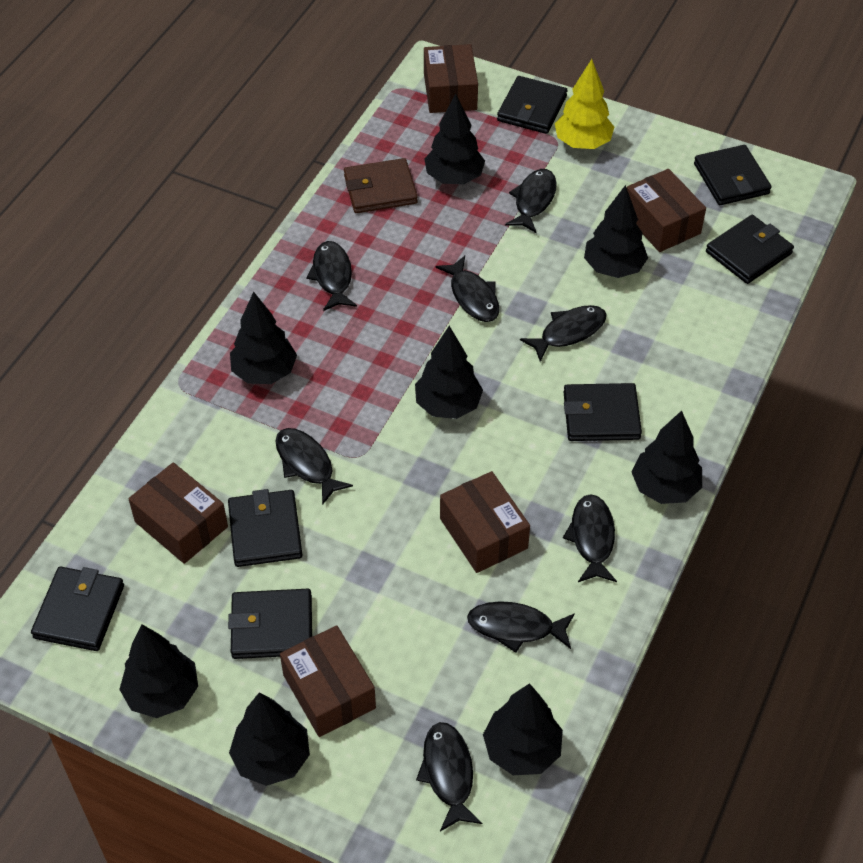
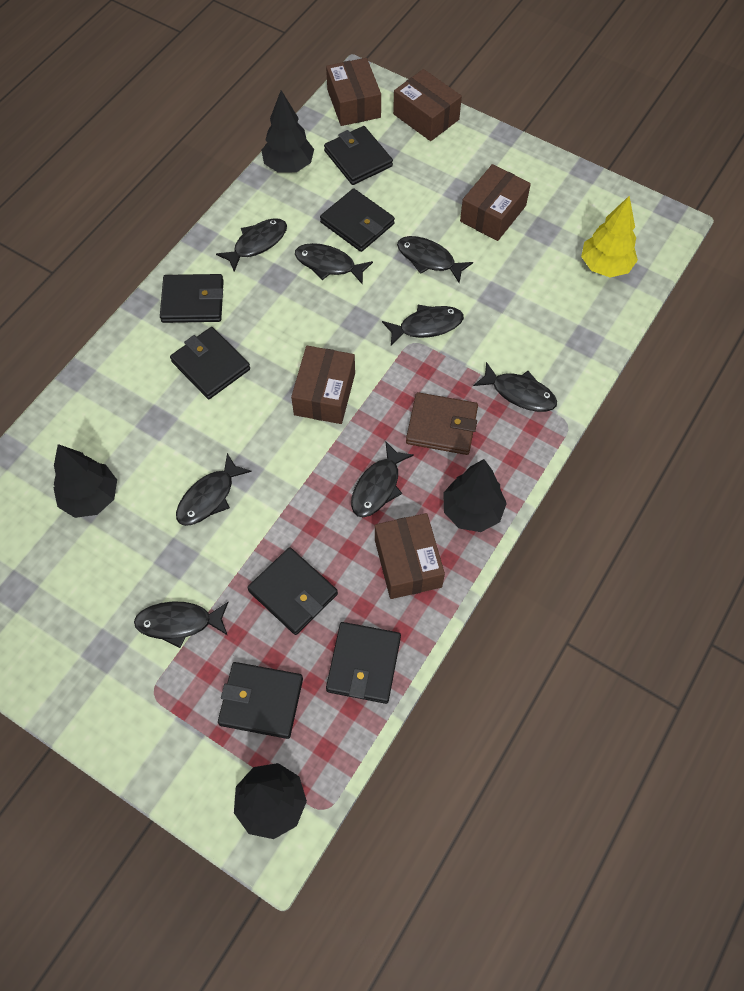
black tree: [119,624,198,718] [229,692,310,786] [230,292,297,384] [415,326,483,419] [424,94,485,184] [483,683,563,775] [584,185,648,278] [632,411,702,504] = 8 -> [54,444,117,518] [234,763,307,839] [261,90,314,173] [443,459,507,532] = 4

